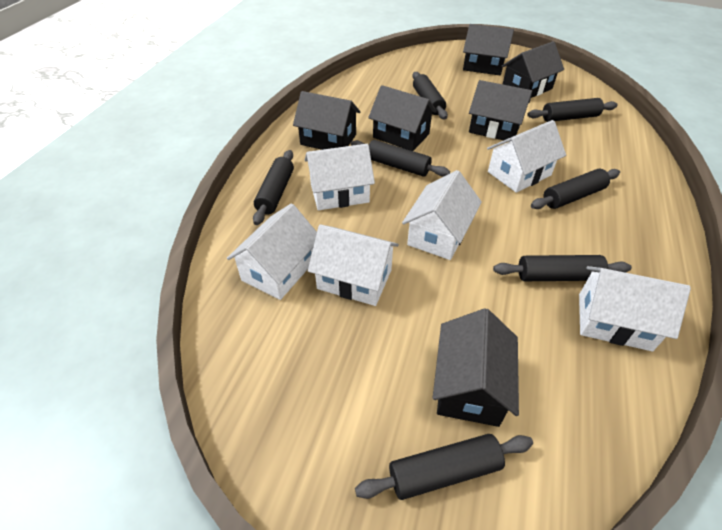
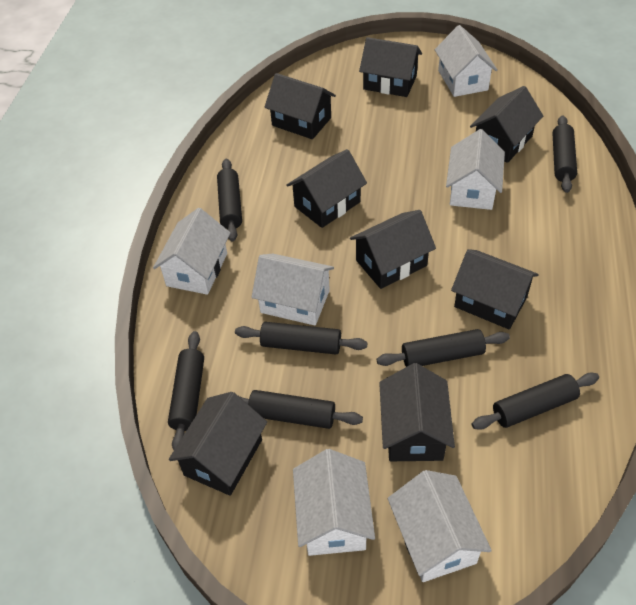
black house: [293,91,360,150] [368,85,437,151] [433,308,519,427] [463,24,514,75] [469,80,532,142] [502,41,564,98] = 6 -> [169,392,267,496] [265,73,336,139] [286,149,367,228] [350,210,436,289] [359,37,422,97] [379,363,455,461] [451,249,539,329] [470,86,543,163] = 8

